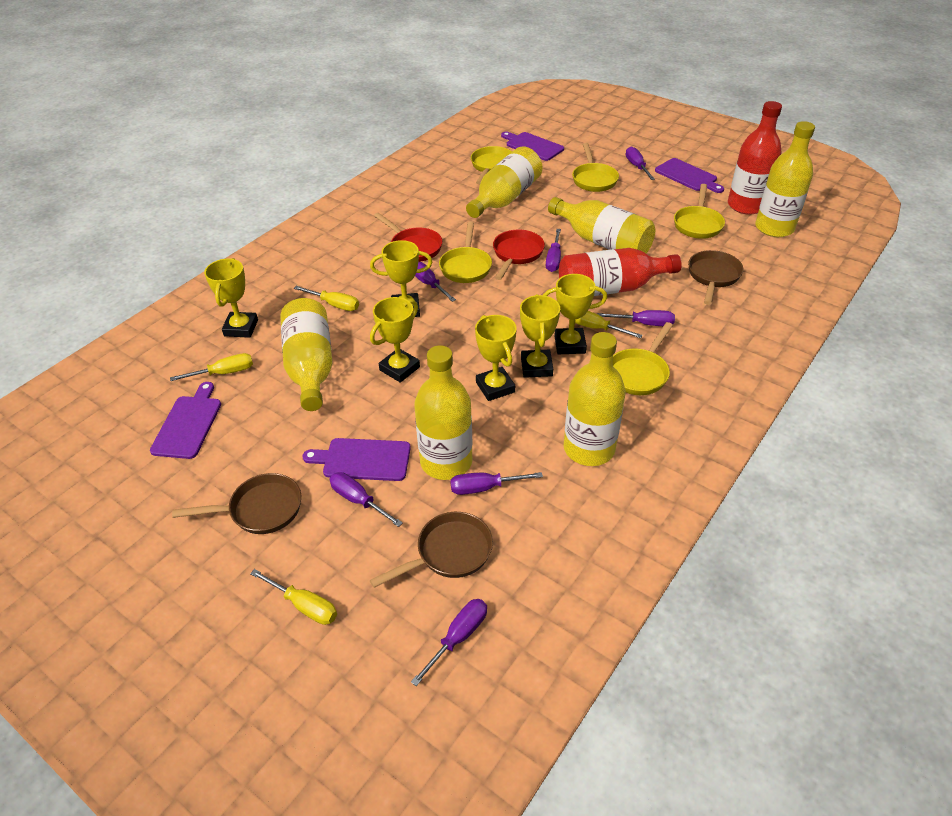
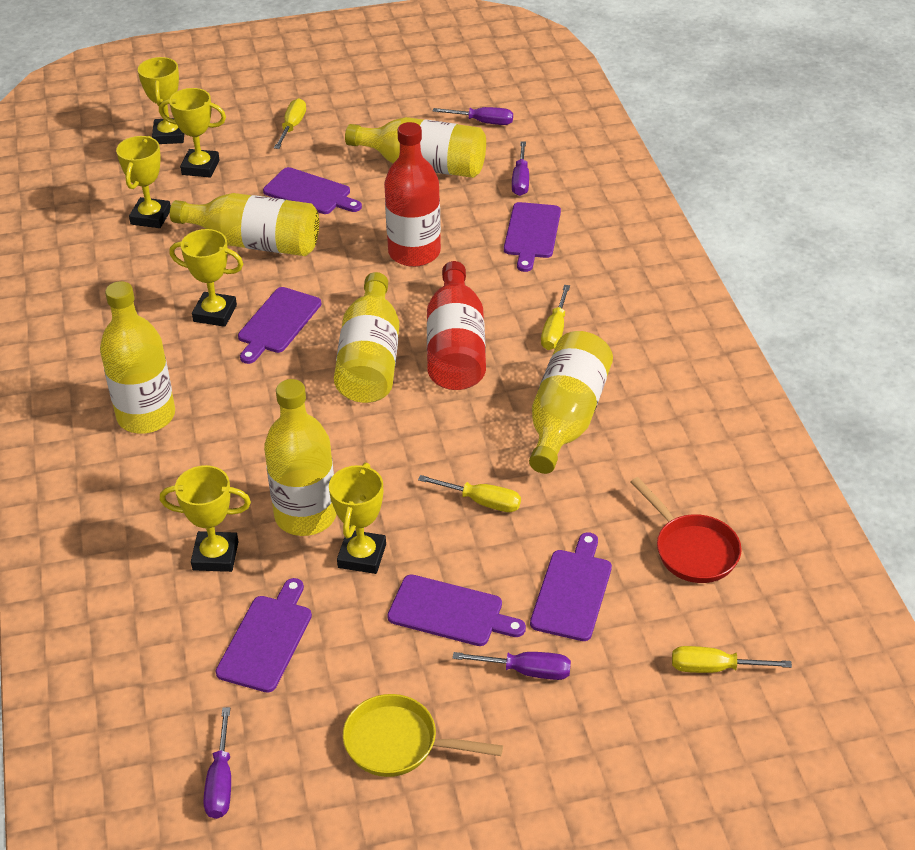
brown pan: [172,473,301,534] [370,512,493,588] [688,250,743,305] = 3 -> none = 0
purple cutting board: [150,382,221,459] [303,438,411,481] [501,132,564,161] [655,158,724,193] = 4 -> [216,578,312,693] [238,287,321,364] [263,167,362,214] [387,575,526,646] [504,202,561,272] [530,532,612,641] = 6
purple screwdriver: [330,472,403,527] [411,599,487,686] [415,262,456,302] [450,472,543,495] [546,229,561,272] [598,310,675,326] [626,146,655,180] = 7 -> [203,707,231,819] [432,107,513,125] [453,652,571,680] [512,141,529,196] = 4
red pan: [374,213,442,262] [493,230,545,280] = 2 -> [631,477,742,583] = 1
yellow pan: [439,221,492,283] [471,146,512,184] [572,143,619,192] [612,322,673,395] [674,184,725,239] = 5 -> [343,694,503,777] = 1

